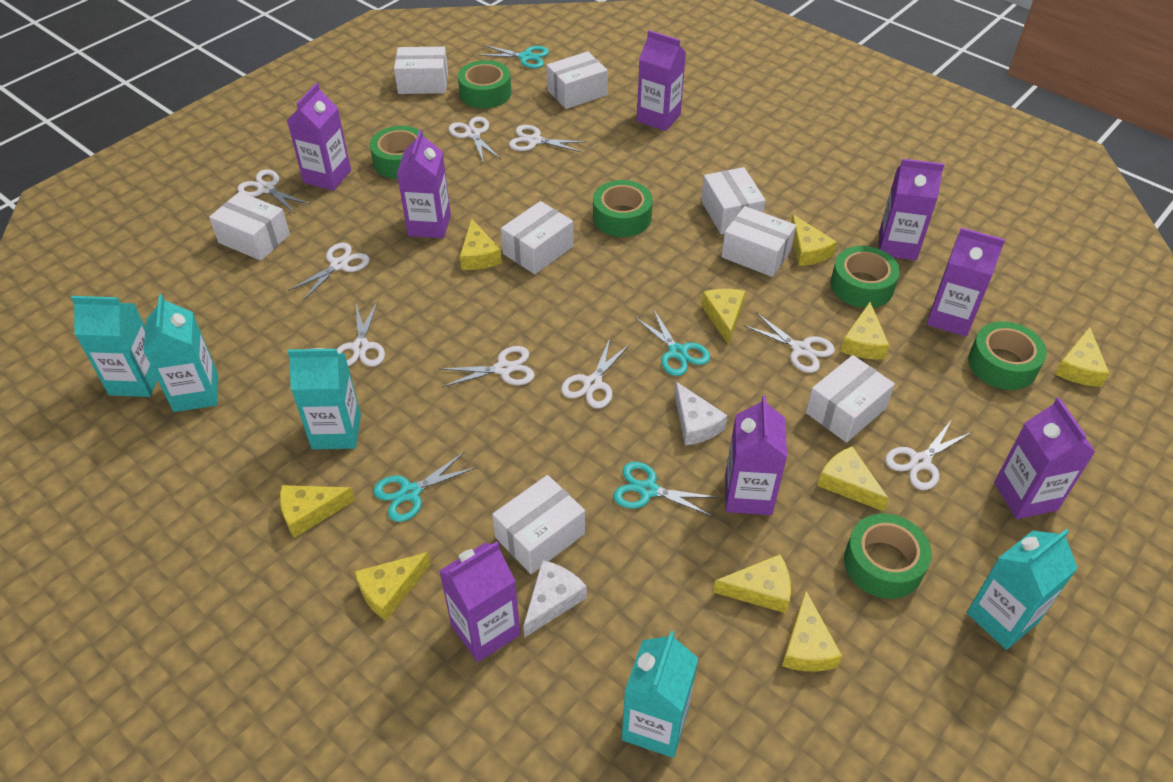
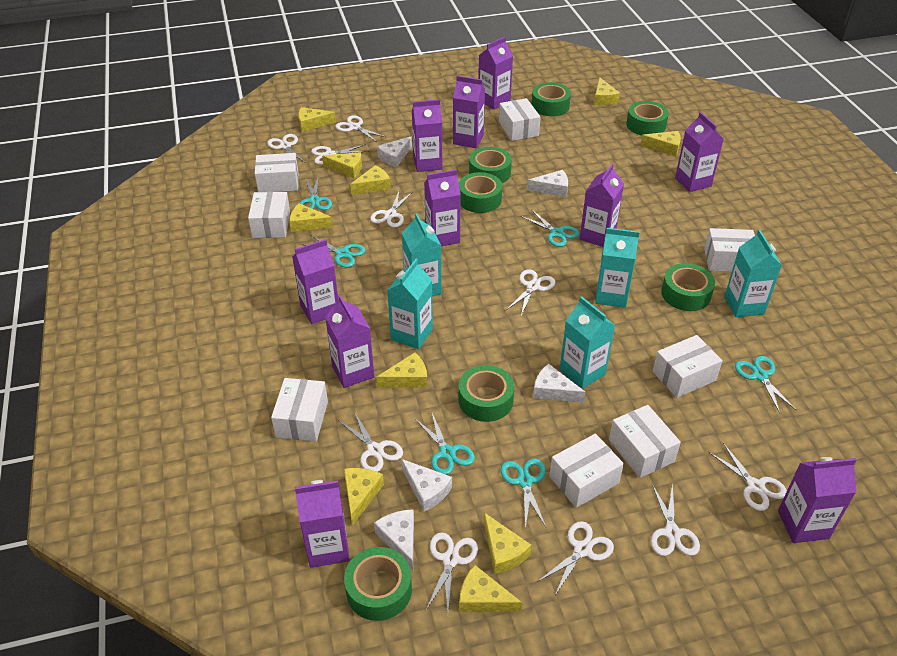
green tape: [370,126,426,179] [458,60,511,109] [593,180,653,237] [831,246,900,308] [844,514,931,599] [968,322,1047,390] = 6 -> [344,547,412,621] [459,172,502,213] [459,365,515,422] [469,147,512,183] [532,82,571,116] [626,101,669,135] [661,263,715,311] = 7
purple carton: [287,83,351,191] [397,129,451,238] [439,541,521,662] [637,30,686,131] [725,396,787,515] [879,159,944,260] [927,228,1005,337] [994,397,1095,519] = 8 -> [292,239,339,324] [295,480,350,568] [325,295,374,388] [412,99,442,172] [424,170,461,246] [453,76,485,148] [478,37,513,110] [580,164,624,247] [675,112,724,192] [778,457,856,543] = 10
turquoise scissors: [374,452,477,522] [479,45,549,68] [613,462,719,517] [635,309,710,376] = 4 -> [300,176,332,210] [302,235,365,267] [414,411,475,475] [500,458,546,529] [521,209,580,247] [735,356,797,413] = 6
white cheese: [523,560,587,638] [675,382,728,445] = 2 -> [374,509,414,571] [377,137,412,167] [401,459,452,511] [527,170,568,197] [533,364,586,403] = 5
white scissors: [237,170,309,213] [288,243,370,301] [337,301,385,367] [440,346,535,387] [449,117,501,161] [509,125,587,152] [561,338,630,408] [744,313,835,373] [885,419,972,490] = 9 -> [267,134,306,163] [311,144,369,165] [335,115,386,142] [338,411,403,472] [370,191,413,228] [426,532,478,612] [506,269,555,316] [537,521,614,595] [651,483,700,556] [708,443,787,511] = 10

